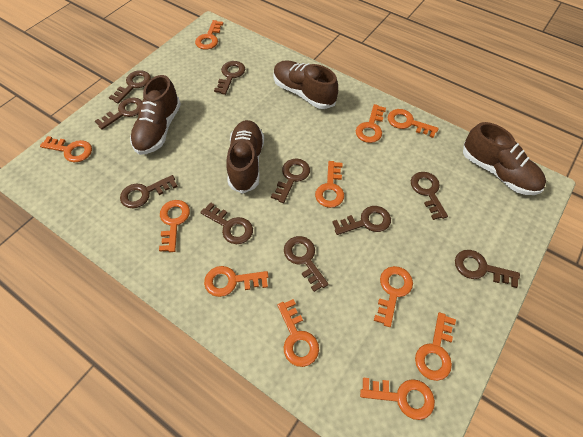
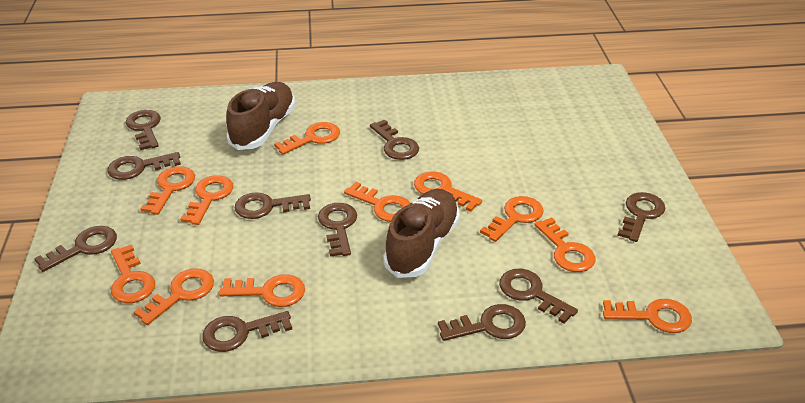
brown shoe: [130,75,181,155] [226,120,264,194] [274,60,338,109] [463,122,546,195] = 4 -> [226,82,295,150] [383,189,460,278] = 2

